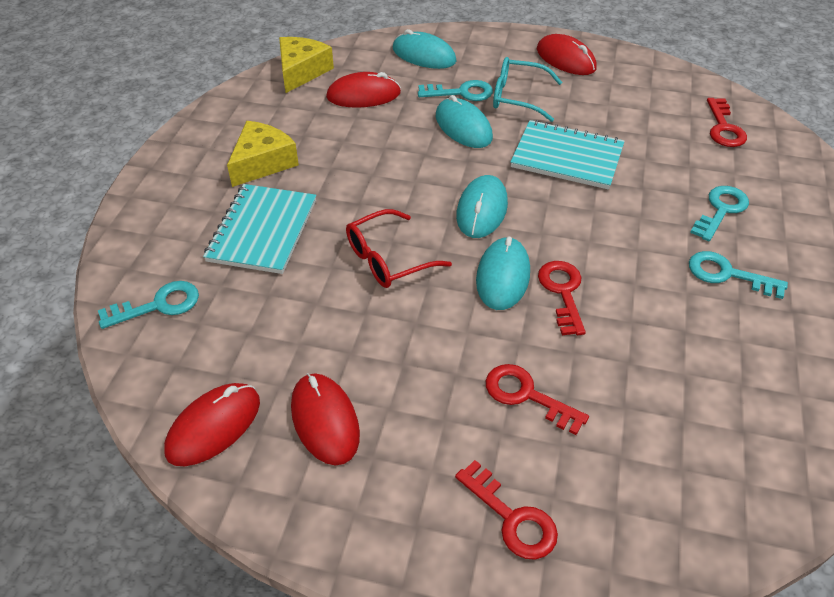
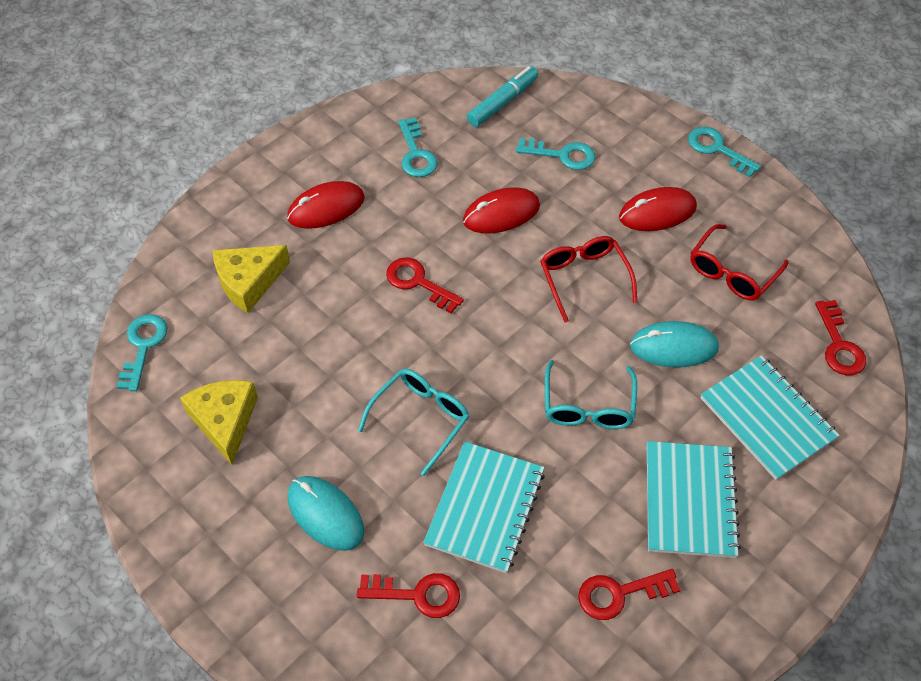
red glasses: [346,209,452,288] = 1 -> [540,236,637,322] [690,224,789,300] = 2
red mouse: [164,383,260,466] [291,373,360,466] [326,72,401,108] [537,34,597,75] = 4 -> [287,181,365,229] [463,188,540,233] [619,187,697,231] = 3
turquoise glasses: [493,57,562,122] = 1 -> [358,369,469,476] [545,360,637,429] = 2
turquoise marker: none = 0 -> [467,66,538,127] = 1
turquoise mouse: [393,29,456,69] [436,95,493,148] [456,175,508,238] [476,236,530,310] = 4 -> [287,476,364,551] [630,321,719,367] = 2
turquoise notebook: [203,184,316,274] [511,120,625,190] = 2 -> [423,441,545,573] [647,441,741,558] [701,355,840,480] = 3

